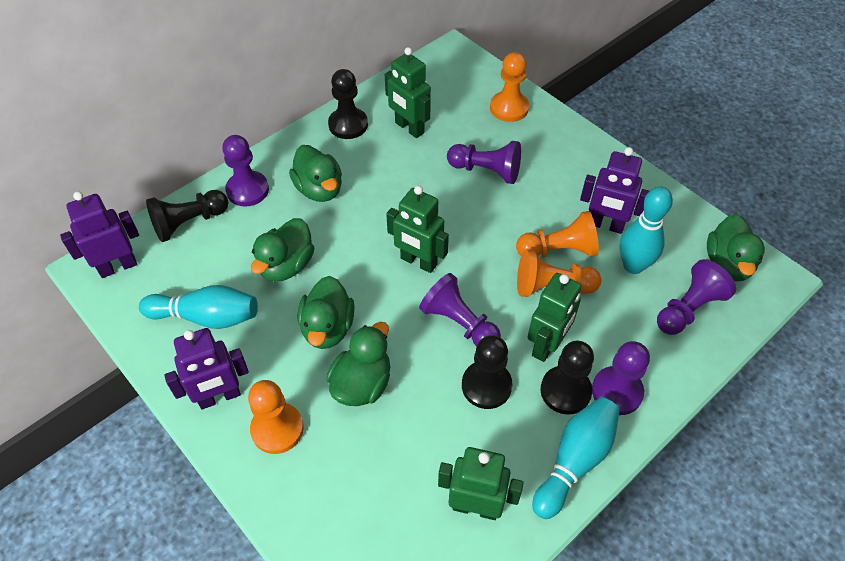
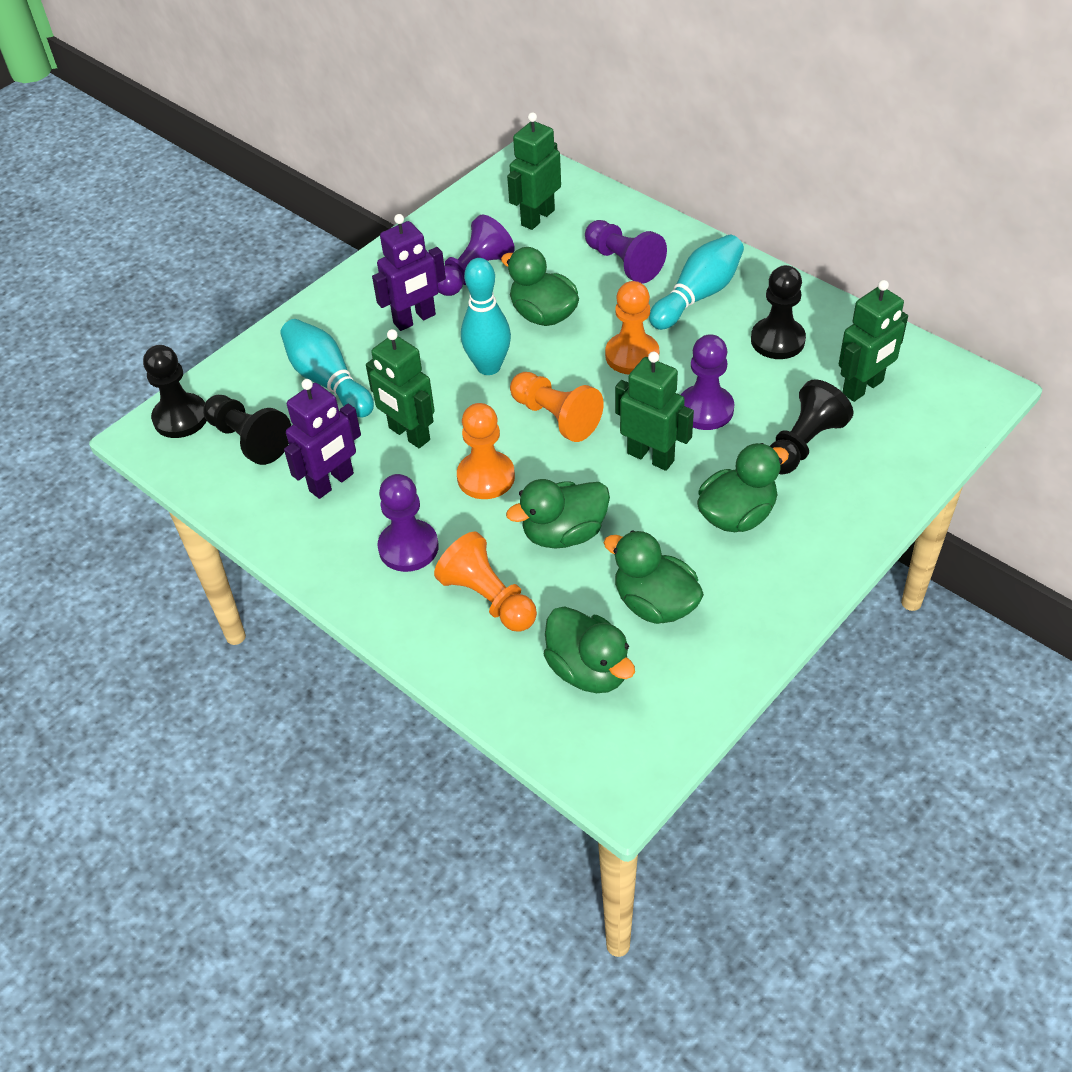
purple pawn: [222,135,269,206] [419,273,501,346] [447,141,521,184] [592,341,650,415] [657,259,736,335] = 5 -> [377,474,439,572] [438,215,515,296] [585,220,667,283] [681,334,734,430] = 4
purple robot: [60,191,139,278] [164,328,249,409] [580,147,649,234] = 3 -> [284,379,361,499] [372,214,446,331] = 2

